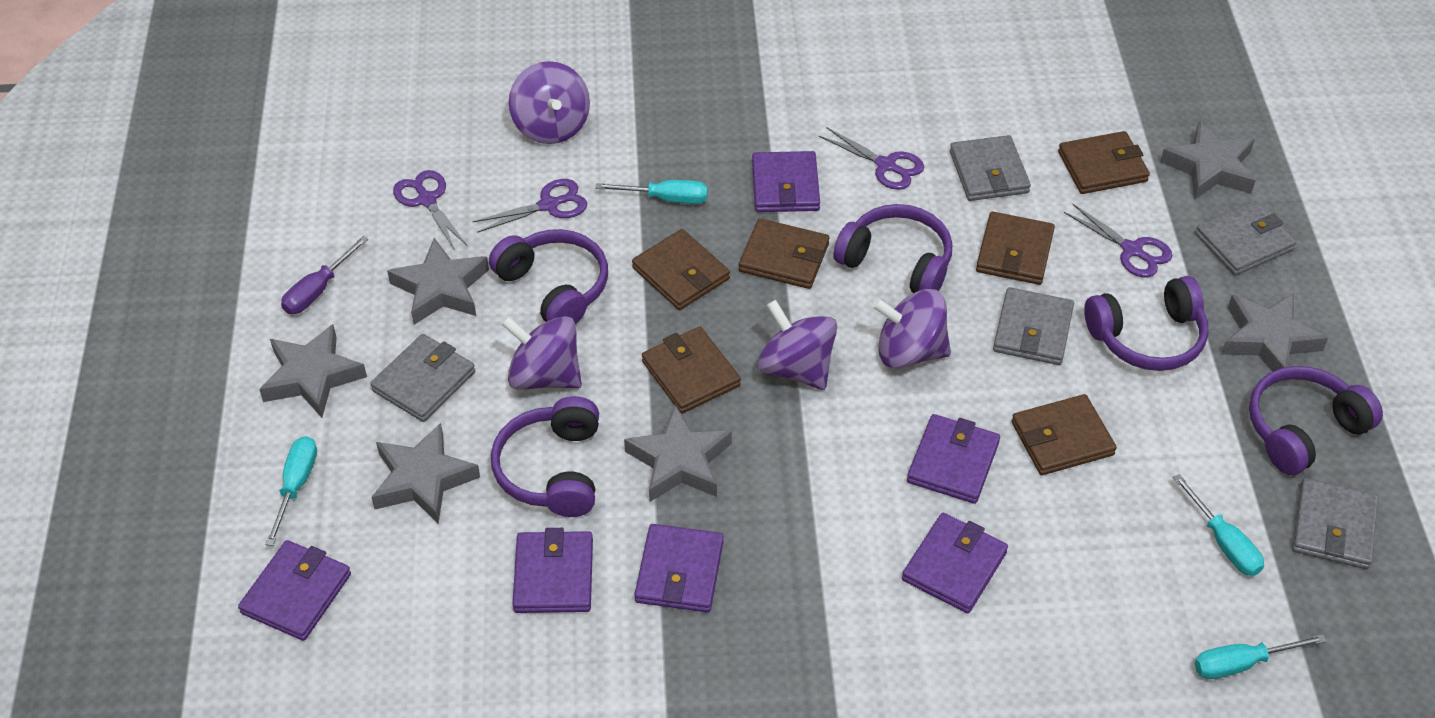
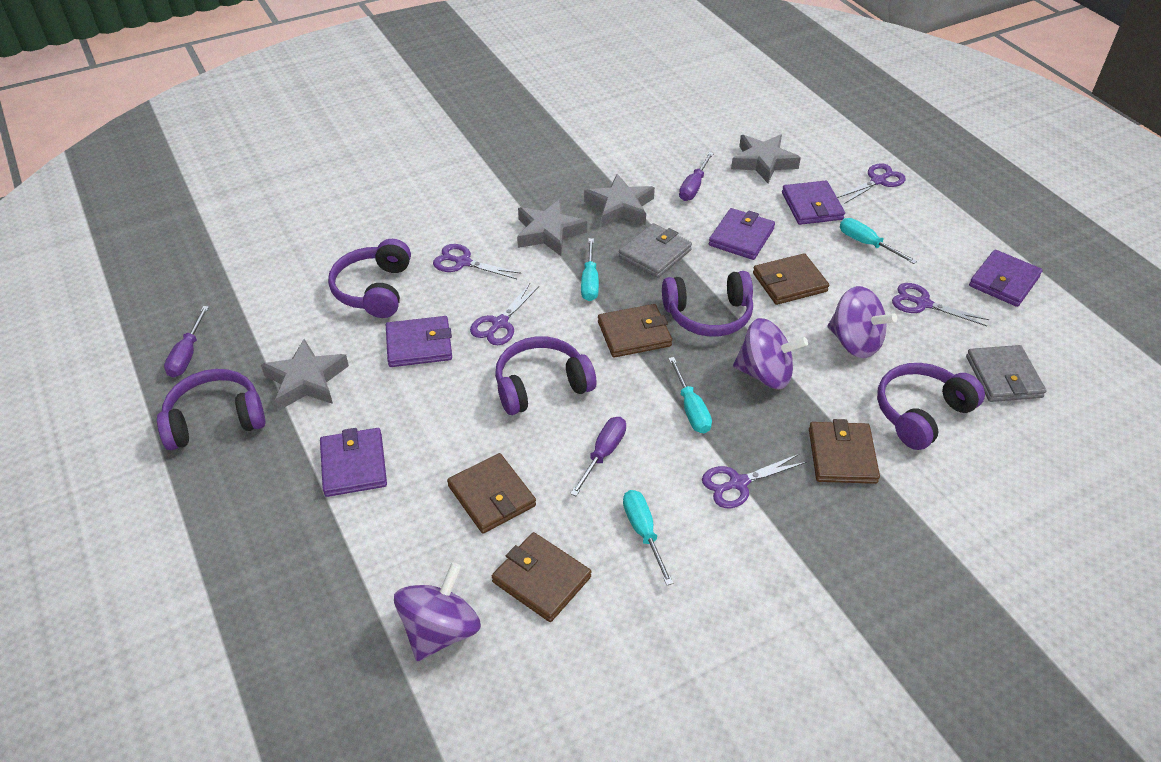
brown wallet: [632,229,730,310] [642,327,741,413] [739,218,829,289] [976,212,1055,285] [1012,394,1117,475] [1058,131,1150,194] = 6 -> [447,453,536,533] [492,532,591,622] [598,304,672,358] [753,253,829,305] [809,419,880,484] = 5
grey star: [259,324,367,418] [371,423,480,524] [387,238,489,325] [624,405,732,502] [1160,121,1256,200] [1222,293,1328,382] = 6 -> [261,339,349,410] [517,199,587,256] [584,174,655,227] [731,134,801,183] = 4
grey wallet: [370,334,475,422] [950,135,1031,201] [993,287,1074,365] [1195,201,1296,275] [1292,478,1378,569] = 5 -> [619,223,692,278] [966,345,1047,402] = 2
purple scissors: [393,170,467,250] [472,179,587,233] [819,128,924,190] [1064,204,1173,278] = 4 -> [433,244,521,279] [470,284,539,345] [702,454,807,508] [837,163,906,204] [892,283,989,326] = 5
purple screwdriver: [281,236,368,314] = 1 -> [164,306,209,378] [570,417,626,496] [679,152,714,201] = 3
purple spinning top: [501,316,582,390] [509,61,590,144] [757,300,837,390] [872,289,951,369] = 4 -> [394,562,481,661] [733,318,808,389] [828,286,897,358] = 3
purple wallet: [238,540,351,641] [513,528,593,613] [635,524,724,612] [752,151,820,212] [902,513,1008,613] [907,414,1000,504] = 6 -> [320,428,387,497] [386,316,452,367] [709,208,775,260] [782,181,845,225] [969,250,1043,307] = 5

